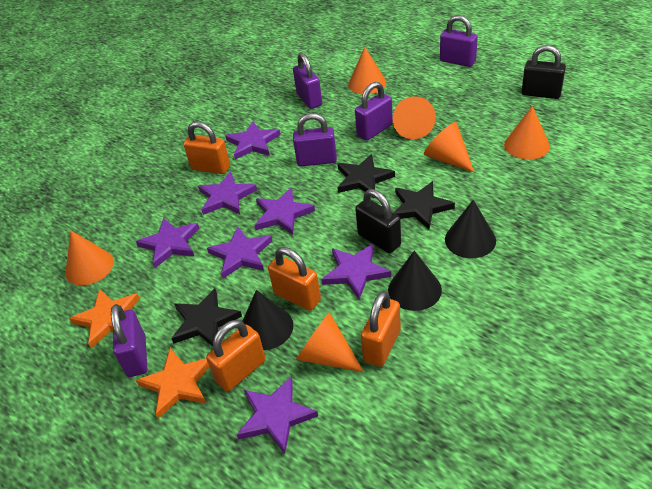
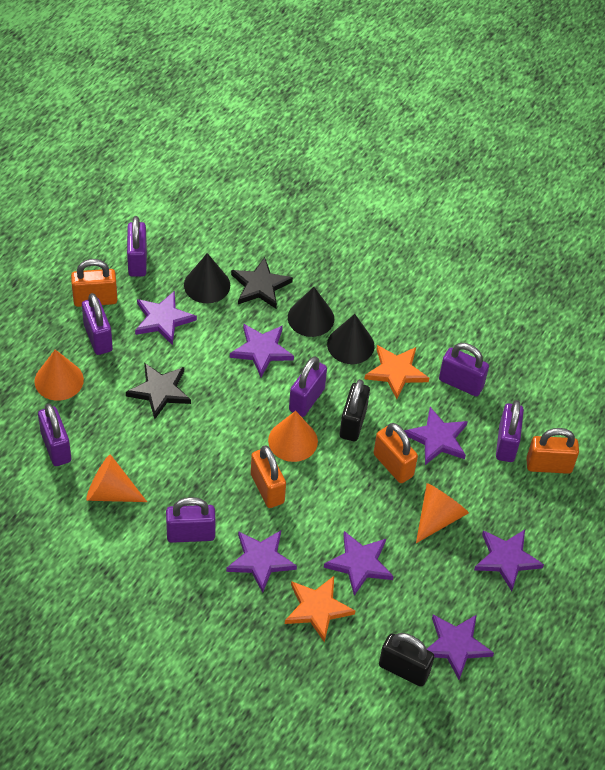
black star: [171,288,242,346] [337,154,395,198] [393,181,455,229] = 3 -> [126,363,191,419] [231,257,293,308] = 2
orange cone: [65,230,114,285] [296,312,364,372] [348,47,386,94] [393,96,436,140] [424,122,474,172] [504,106,550,160] = 6 -> [34,349,84,401] [86,455,147,502] [268,411,318,462] [416,483,469,543] = 4
purple padlock: [111,304,147,377] [293,53,322,109] [293,113,337,167] [355,82,393,141] [440,15,478,67] = 5 -> [38,404,71,466] [82,293,113,355] [127,216,147,277] [166,497,216,543] [289,356,327,417] [439,343,489,396] [496,400,524,462] = 7

